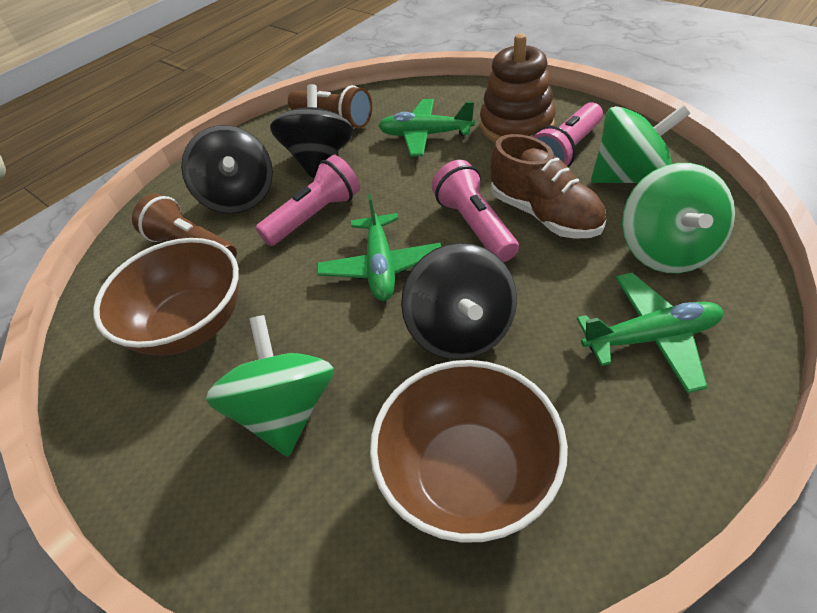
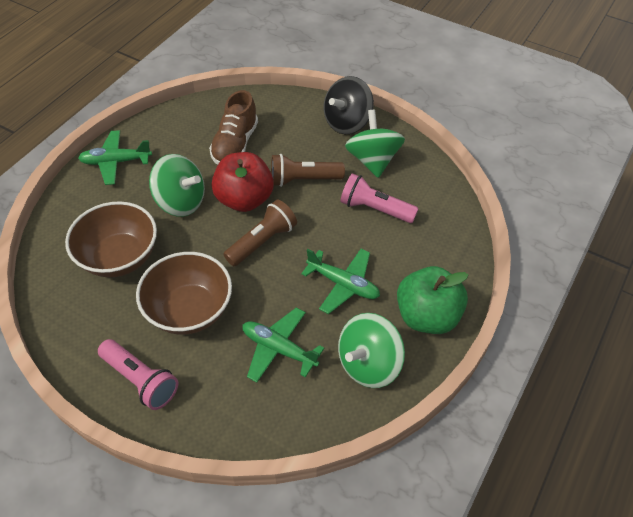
black spinning top: [181,125,273,214] [270,84,354,178] [401,243,517,360] = 3 -> [324,76,374,134] = 1
brown stacking toy: [480,34,556,143] = 1 -> none = 0
green apple: none = 0 -> [397,266,468,334] = 1
pink flashlight: [256,155,360,246] [432,160,519,262] [533,102,603,167] = 3 -> [98,339,178,410] [340,173,419,223] = 2
red apple: none = 0 -> [212,152,274,212] = 1

